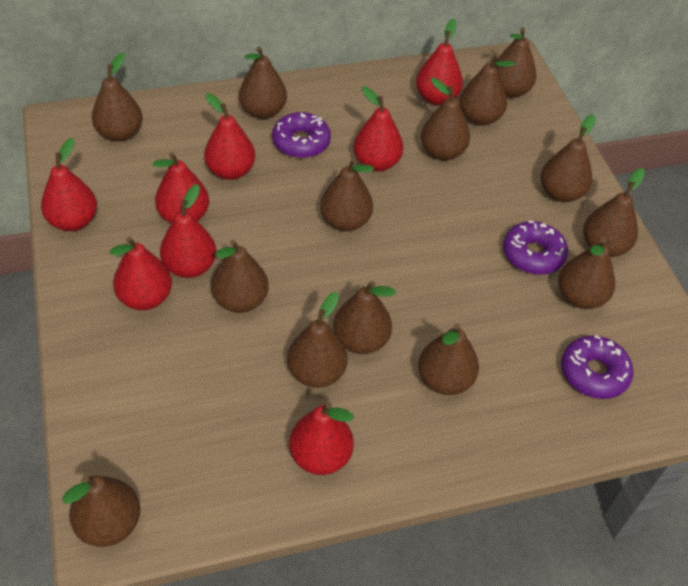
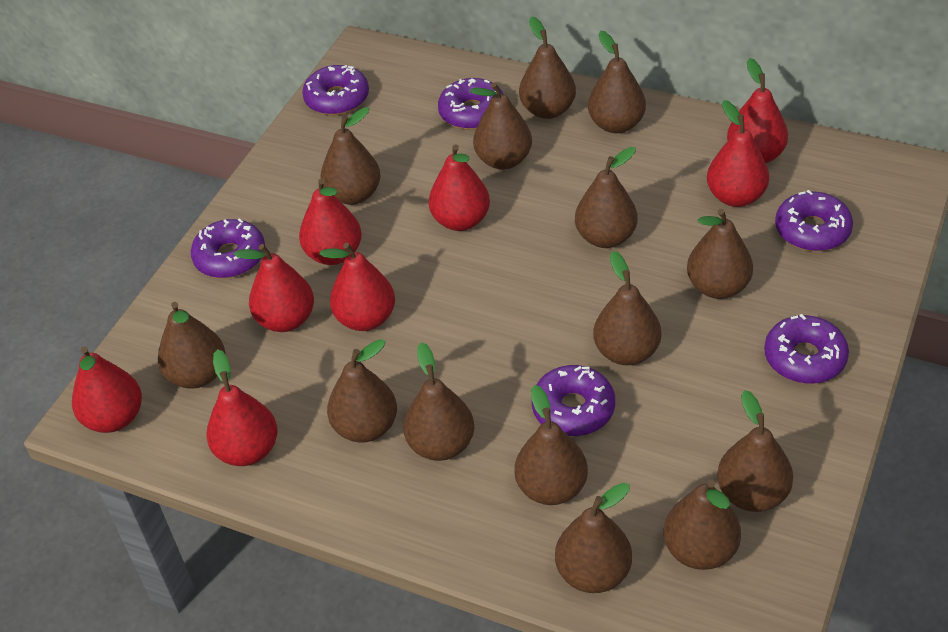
purple donut: [272,112,331,158] [503,221,568,275] [561,335,634,399] = 3 -> [191,218,265,278] [302,65,369,115] [438,78,503,130] [532,365,615,436] [764,314,849,384] [775,190,853,251] = 6

